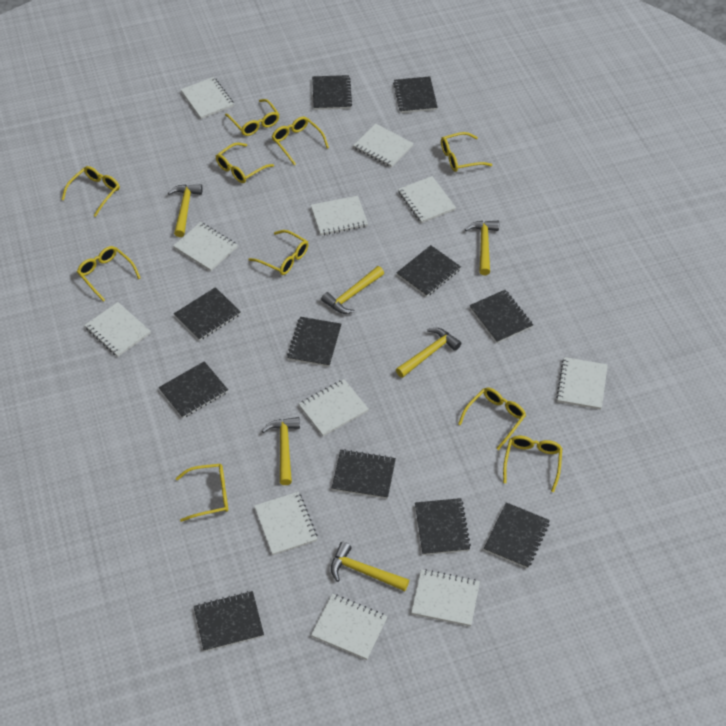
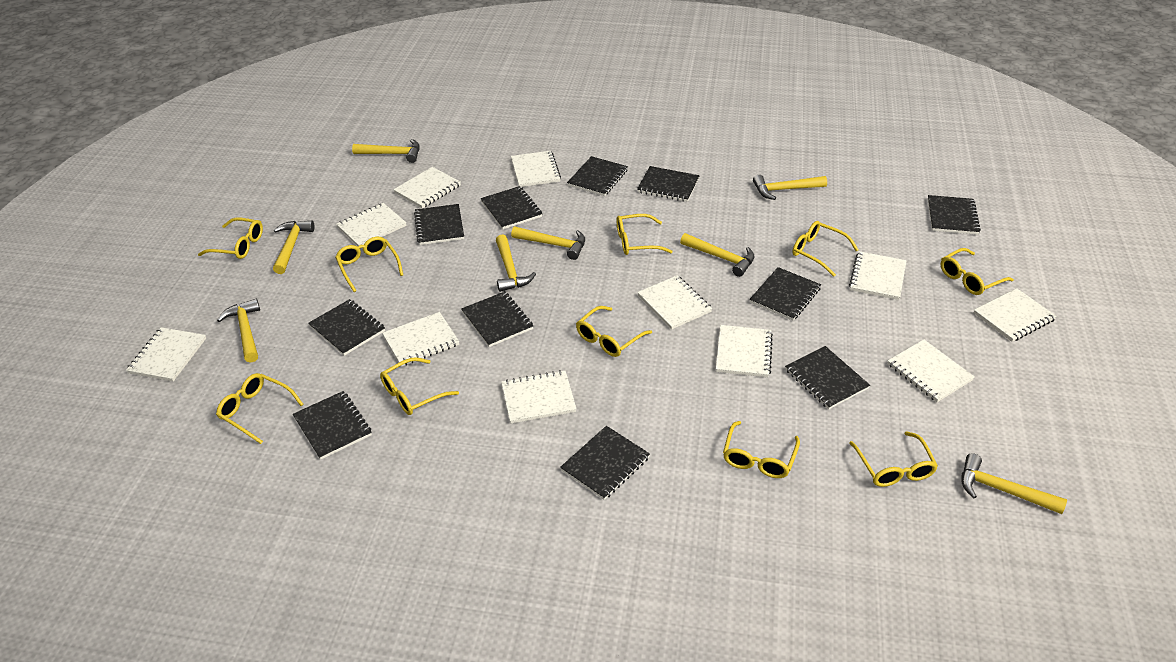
yellow hammer: [168,184,203,237] [262,417,300,485] [321,266,384,314] [331,542,409,591] [396,328,461,378] [465,221,499,275] = 6 -> [217,299,260,363] [273,221,315,274] [352,139,420,163] [496,235,536,292] [511,226,585,260] [680,233,754,277] [753,175,827,200] [961,453,1067,514] = 8

